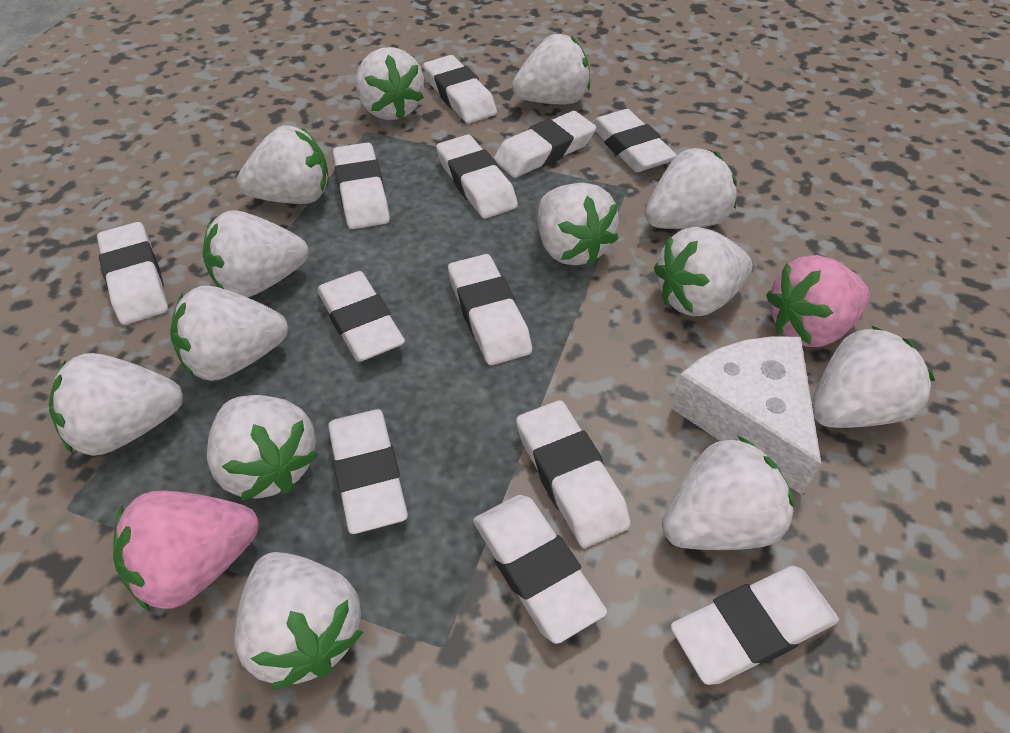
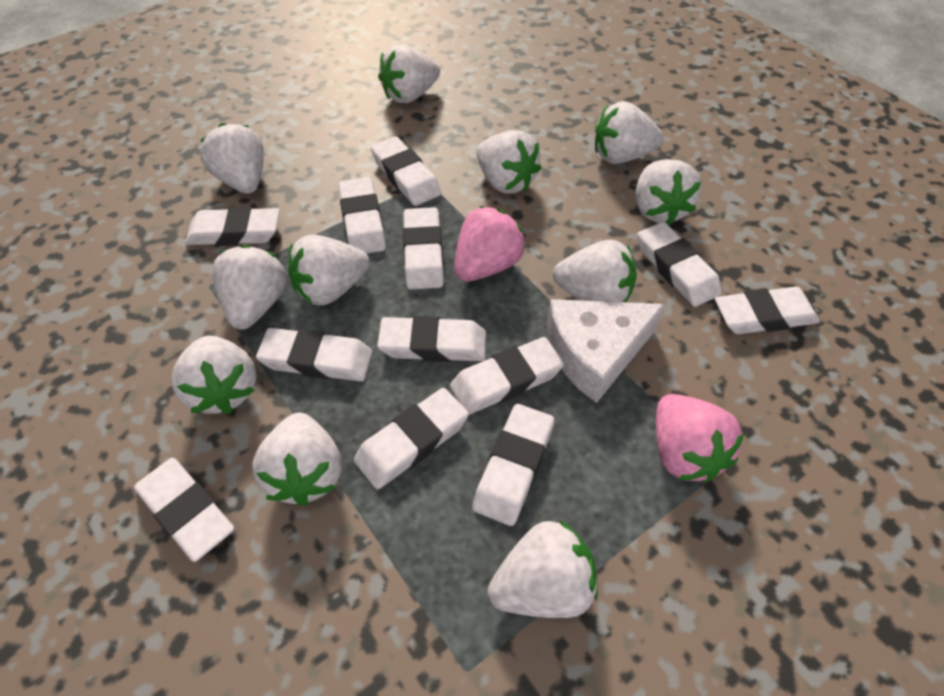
white strawberry: [49,353,183,456] [170,286,288,381] [203,210,309,297] [207,395,318,501] [234,552,363,690] [237,126,329,204] [356,47,424,120] [512,34,590,104] [538,183,619,266] [645,148,737,229] [654,227,753,316] [662,435,795,550] [812,326,935,428] = 13 -> [171,336,257,414] [200,123,264,194] [212,245,287,329] [252,413,342,506] [288,234,370,305] [378,44,440,104] [477,130,541,193] [488,520,598,618] [553,240,637,302] [595,101,664,164] [636,159,701,225] = 11

